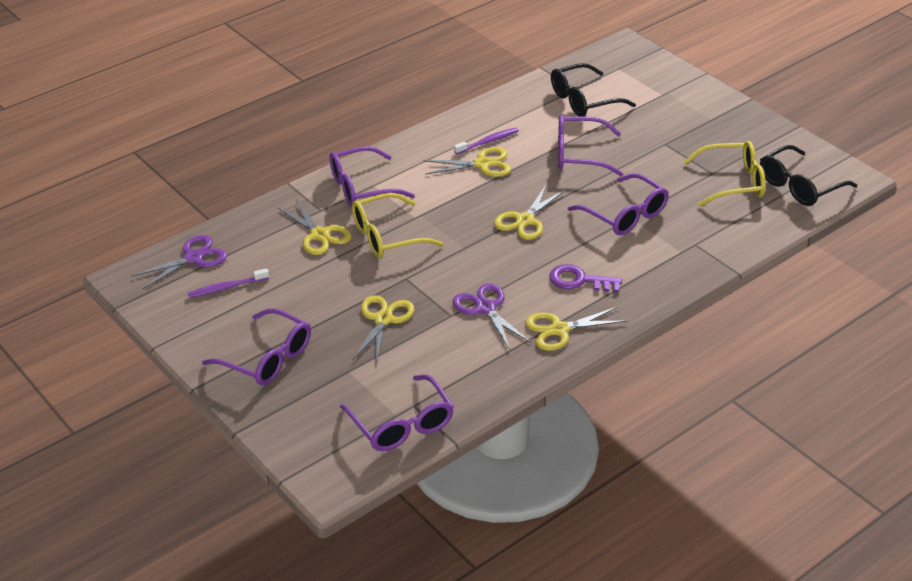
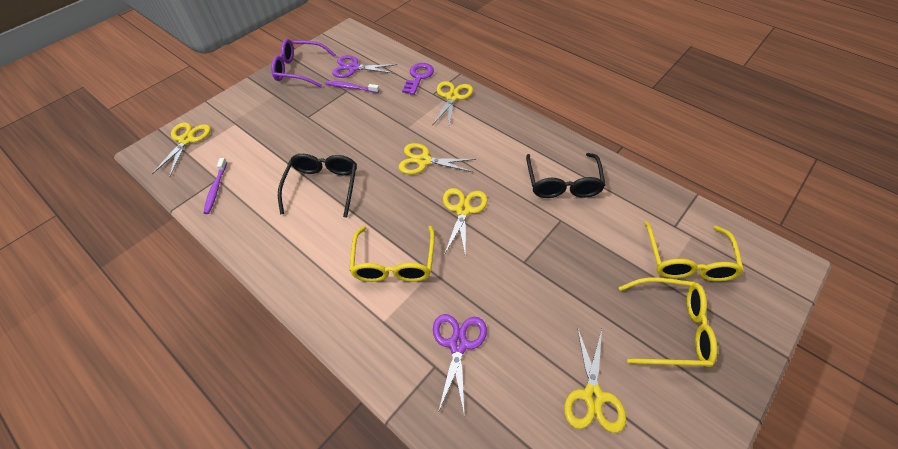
purple glasses: [202,308,311,385] [329,146,415,207] [340,374,454,451] [558,115,623,176] [568,173,669,235] = 5 -> [271,39,336,88] = 1
yellow glasses: [352,193,443,258] [683,141,766,207] = 2 -> [349,226,435,282] [619,278,717,367] [644,221,744,281] = 3

